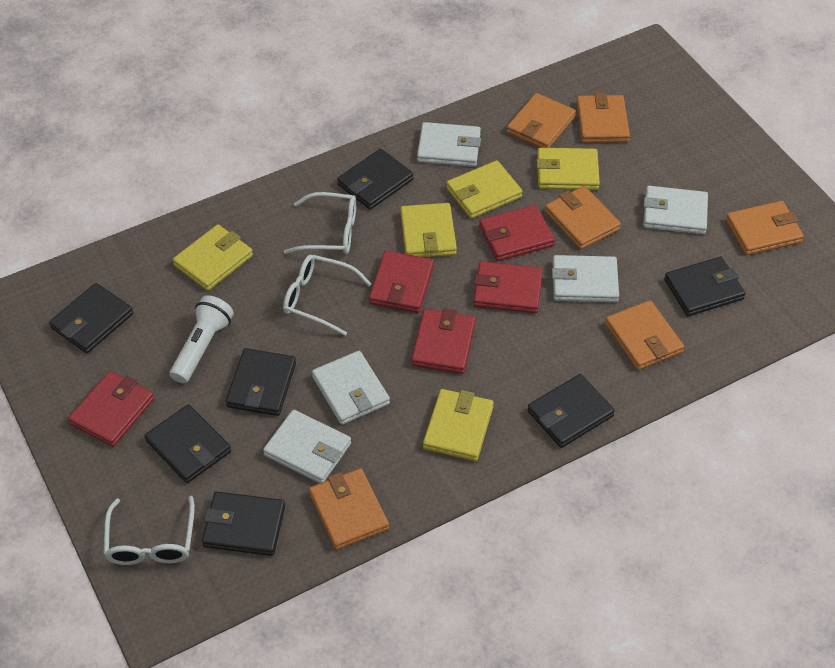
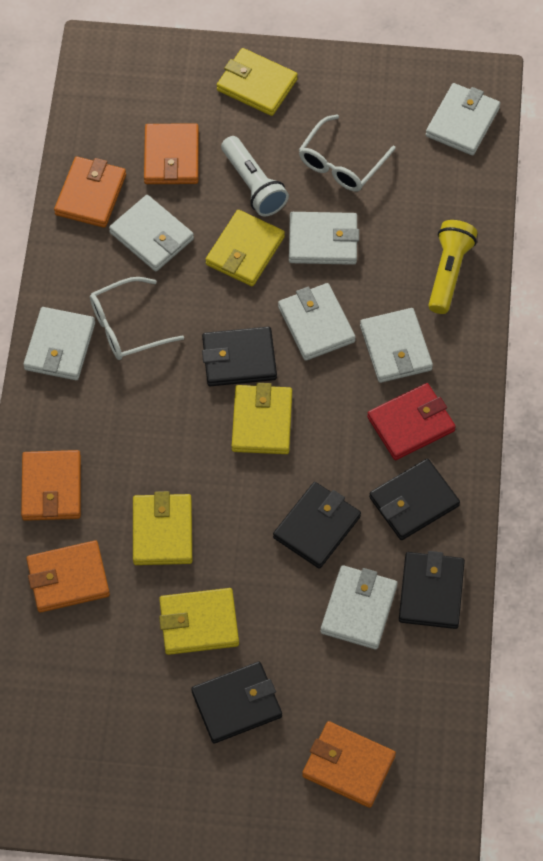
black wallet: [49,283,133,353] [145,404,231,483] [202,492,285,556] [226,348,296,416] [337,149,413,210] [528,374,615,448] [664,257,746,316] = 7 -> [191,662,282,744] [202,327,277,386] [273,482,361,569] [369,458,460,540] [399,551,465,629] = 5
orange wallet: [309,468,389,550] [507,93,576,148] [545,186,621,250] [576,92,630,143] [605,300,684,370] [726,201,804,255] = 6 -> [21,450,81,521] [26,540,110,612] [54,157,126,228] [144,123,199,184] [302,721,396,808] = 5
red wallet: [68,371,154,447] [369,251,434,313] [411,309,476,374] [473,261,543,313] [479,205,555,261] = 5 -> [367,383,456,460] = 1
white glasses: [104,496,195,565] [283,255,371,336] [284,192,356,254] = 3 -> [90,277,184,360] [299,114,396,191] = 2
white wallet: [263,410,351,483] [312,351,390,425] [417,122,481,167] [552,255,619,302] [643,186,708,234] = 5 -> [23,307,95,380] [109,195,194,271] [278,283,356,361] [289,212,359,265] [321,565,398,649] [360,308,433,383] [426,83,500,155] = 7
yellow flashlight: none = 0 -> [428,220,477,314] = 1

